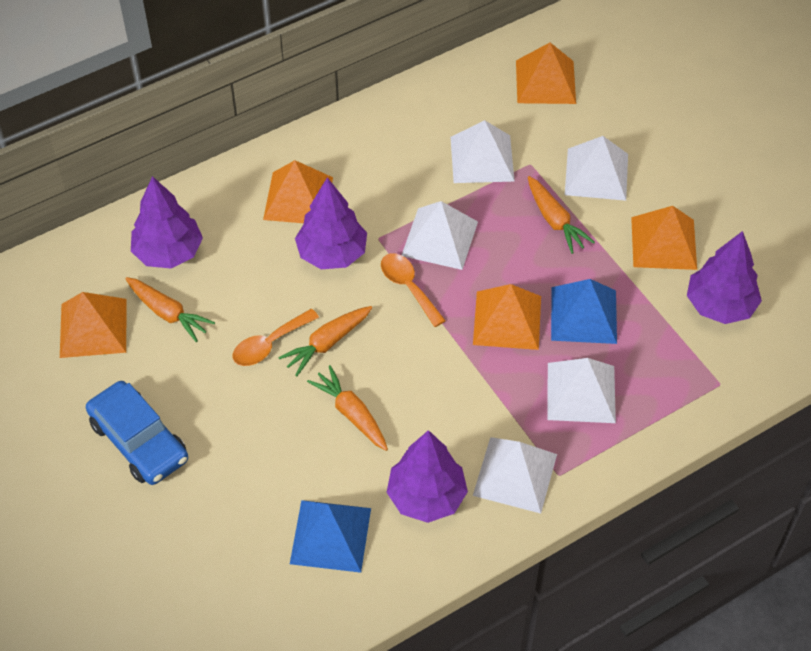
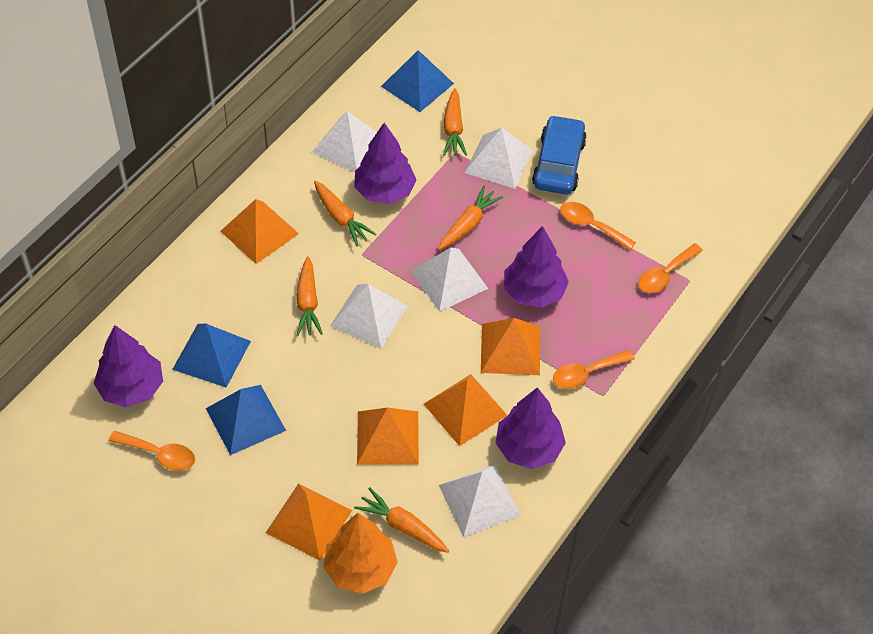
blue pyramid: [290,500,371,573] [551,279,617,344] = 2 -> [172,324,251,388] [206,385,286,455] [381,50,454,112] = 3
orange carrot: [125,277,215,342] [278,306,372,376] [307,365,388,451] [528,176,595,254] = 4 -> [296,256,323,336] [314,181,377,246] [354,487,449,553] [438,186,503,250] [443,88,467,156] = 5
orange spoon: [233,309,319,366] [381,253,446,327] = 2 -> [109,431,195,471] [553,350,635,389] [560,202,636,250] [638,244,703,293] = 4
orange tree: none = 0 -> [324,513,398,594] = 1

